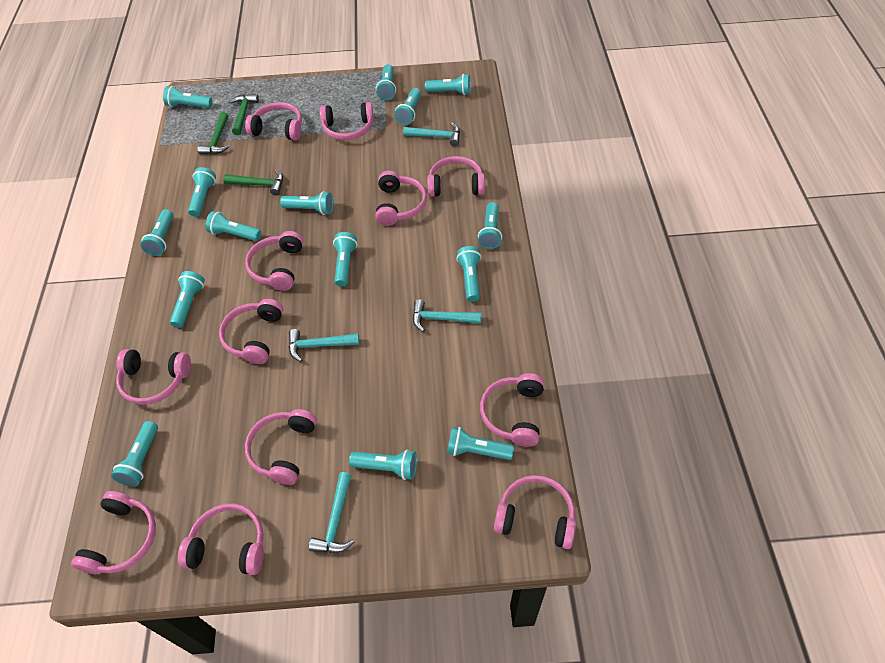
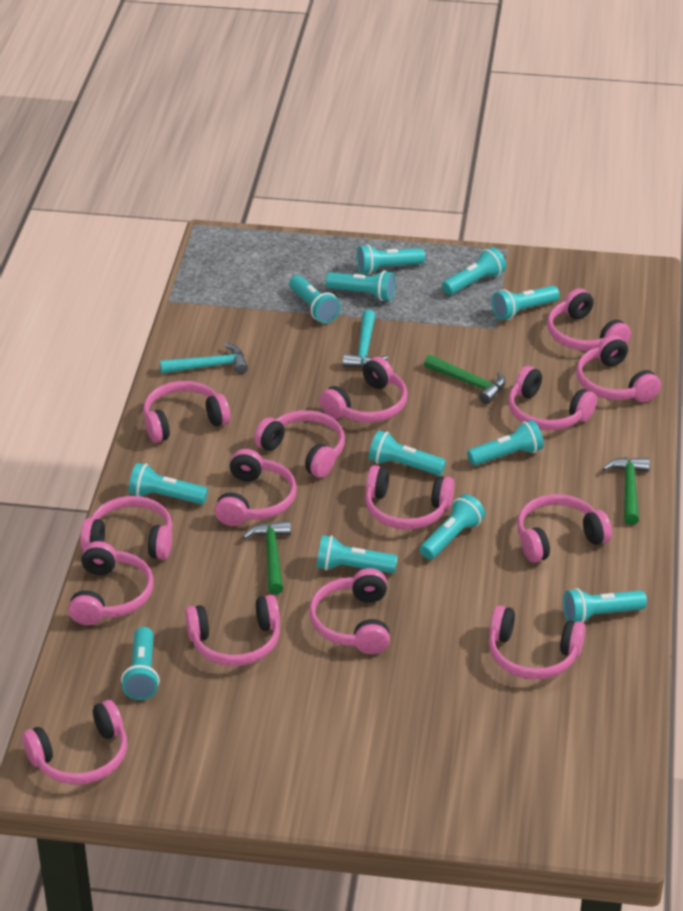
pink headphones: [71,491,156,574] [116,349,191,405] [178,503,264,575] [219,299,283,364] [245,102,302,141] [245,231,303,291] [245,409,317,485] [320,102,374,140] [376,171,427,226] [427,156,485,197] [480,373,544,447] [494,475,576,549] = 12 -> [22,700,127,785] [68,541,154,625] [80,496,172,560] [143,381,231,443] [185,595,280,666] [215,449,297,526] [254,410,345,478] [309,568,390,654] [320,357,408,423] [365,465,455,530] [489,605,586,679] [508,366,597,430] [517,494,612,563] [547,288,631,351] [576,335,661,402] = 15
turquoise flashlight: [111,421,158,487] [140,209,174,256] [163,86,212,108] [170,271,205,328] [188,167,216,217] [205,211,261,241] [280,191,334,215] [333,232,357,286] [349,449,417,480] [376,64,396,101] [394,88,421,125] [425,74,471,95] [447,427,514,460] [456,246,481,302] [478,202,502,249] = 15 -> [121,627,160,700] [129,463,208,504] [289,275,341,323] [317,535,398,573] [326,270,395,301] [356,244,425,275] [369,430,446,476] [420,494,485,560] [442,247,506,295] [467,420,544,466] [492,286,560,320] [563,588,647,623] = 12
turquoise hammer: [289,329,359,362] [309,472,354,553] [403,122,460,146] [413,299,482,332] = 4 -> [160,343,248,374] [343,310,388,367] = 2

